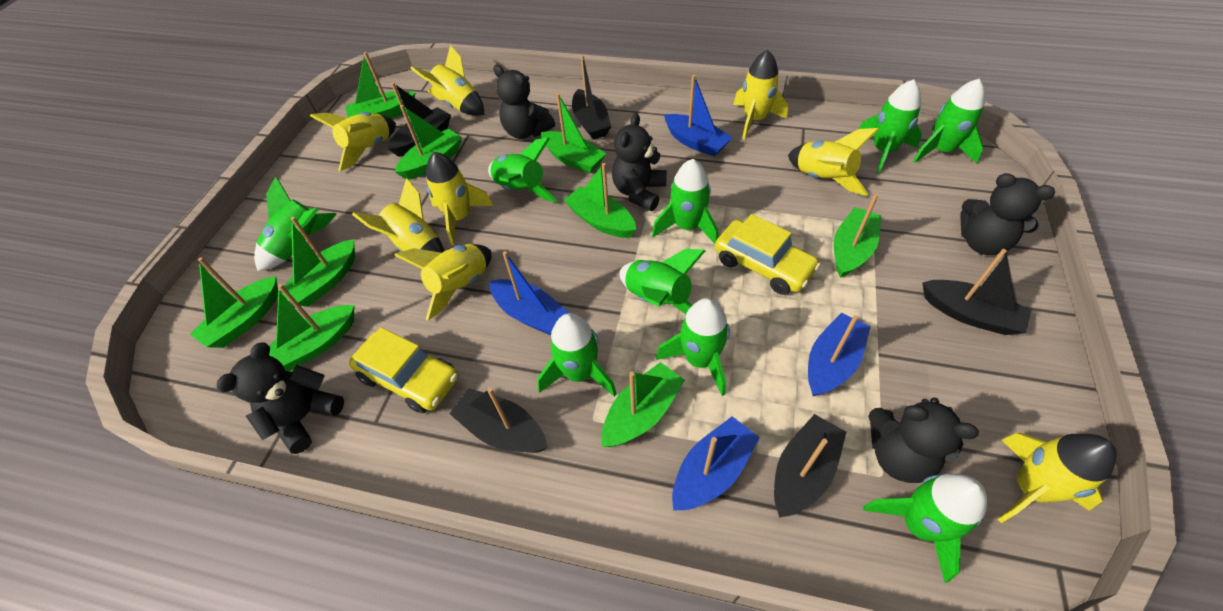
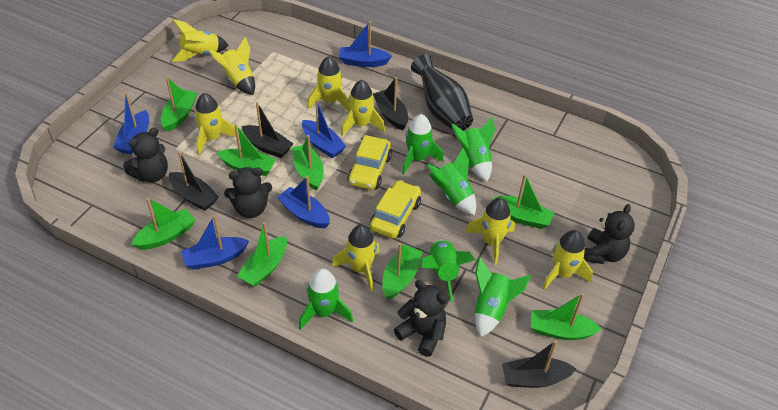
black boat: [387,82,451,157] [449,388,548,453] [572,55,611,140] [774,414,846,518] [922,249,1031,335] = 5 -> [169,151,219,211] [242,102,294,158] [373,77,408,130] [502,340,576,388] = 4
black teddy bear: [217,342,344,454] [493,65,555,139] [612,113,667,211] [868,398,979,483] [960,173,1055,255] = 5 -> [123,128,168,182] [224,167,272,218] [394,280,447,357] [584,204,635,264] = 4
black vase: none = 0 -> [411,54,473,131] = 1
blue boat: [489,251,569,335] [664,75,733,156] [672,416,760,511] [808,313,871,396] = 4 -> [113,92,149,155] [181,215,249,270] [277,176,330,228] [302,99,347,158] [339,21,392,67] = 5
green boat: [190,257,278,348] [269,284,354,371] [277,217,355,307] [345,52,415,118] [395,105,462,180] [541,93,606,173] [564,163,636,238] [601,362,685,447] [834,194,881,278] = 9 -> [131,198,195,250] [161,77,197,132] [217,124,276,176] [237,222,287,287] [292,135,324,191] [382,243,423,300] [492,174,555,229] [531,293,602,340] = 8
green rocket: [254,177,337,271] [488,137,558,203] [537,313,617,397] [619,249,705,314] [652,159,718,244] [656,298,730,396] [859,79,922,174] [863,473,987,583] [913,79,985,164] = 9 -> [299,268,353,330] [402,114,444,174] [421,240,475,302] [427,148,476,215] [451,117,495,182] [475,257,531,337] = 6

